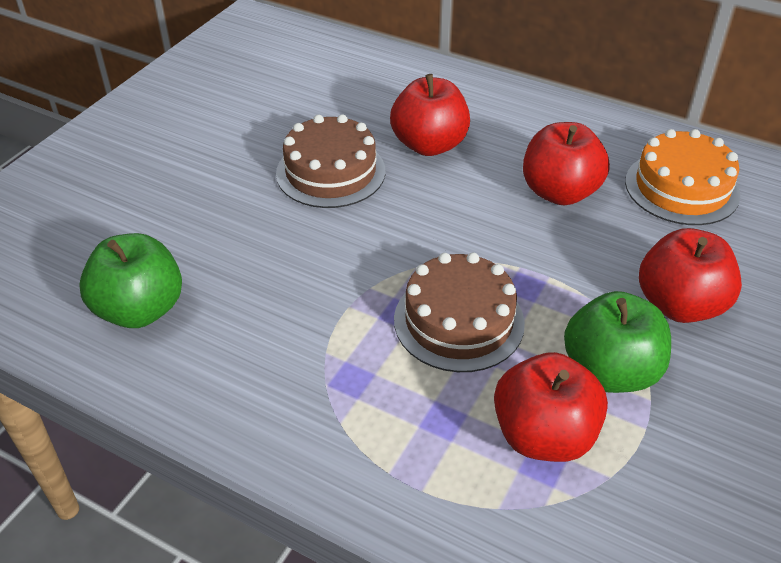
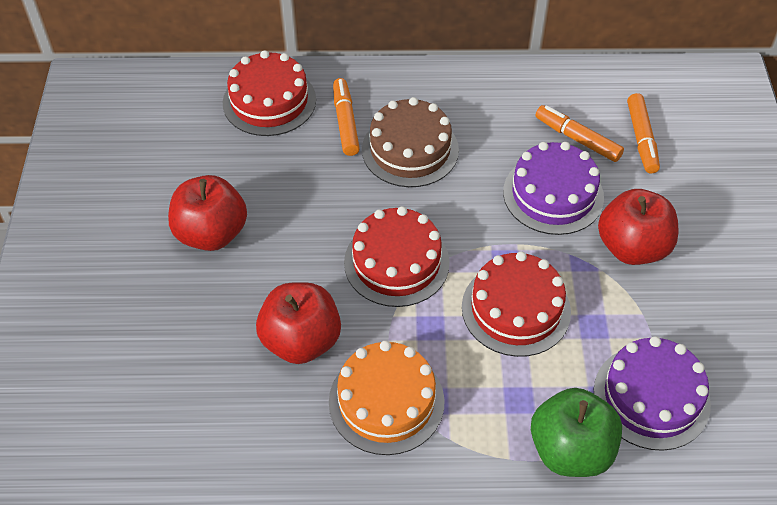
brown cake: [276,114,385,208] [394,253,525,372] = 2 -> [362,97,459,187] = 1
green apple: [79,233,182,328] [564,291,671,393] = 2 -> [531,388,622,477] = 1
orange marker: none = 0 -> [333,78,360,156] [535,105,624,162] [627,93,660,174] = 3
purple cake: none = 0 -> [503,142,604,235] [594,336,711,451] = 2
red apple: [390,74,470,156] [494,352,608,462] [523,122,610,205] [639,228,742,323] = 4 -> [168,175,247,251] [256,282,341,364] [598,189,678,265] = 3
red cake: none = 0 -> [223,50,316,136] [344,206,450,307] [462,251,571,357] = 3

